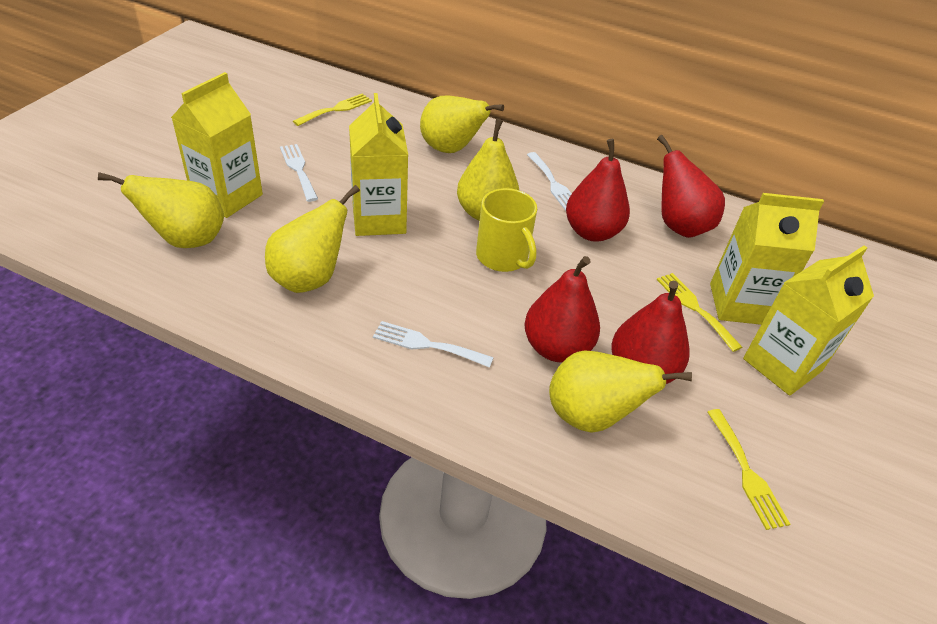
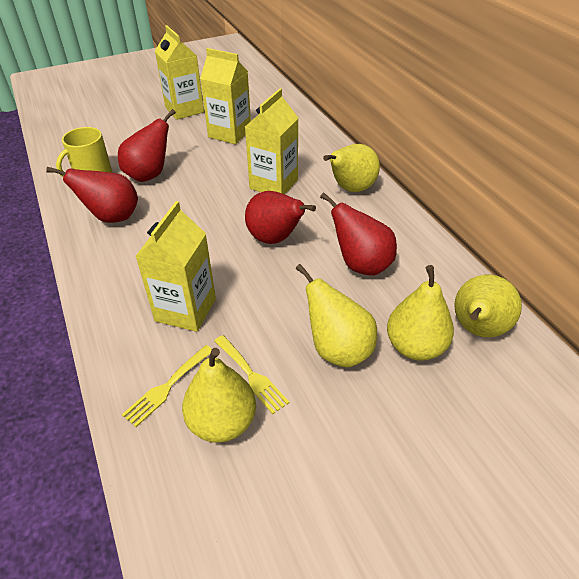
white fork: [280,144,318,202] [373,321,494,368] [527,152,572,211] = 3 -> none = 0
yellow fork: [293,94,372,126] [656,273,742,352] [707,409,790,530] = 3 -> [122,345,212,427] [214,335,289,414] = 2

